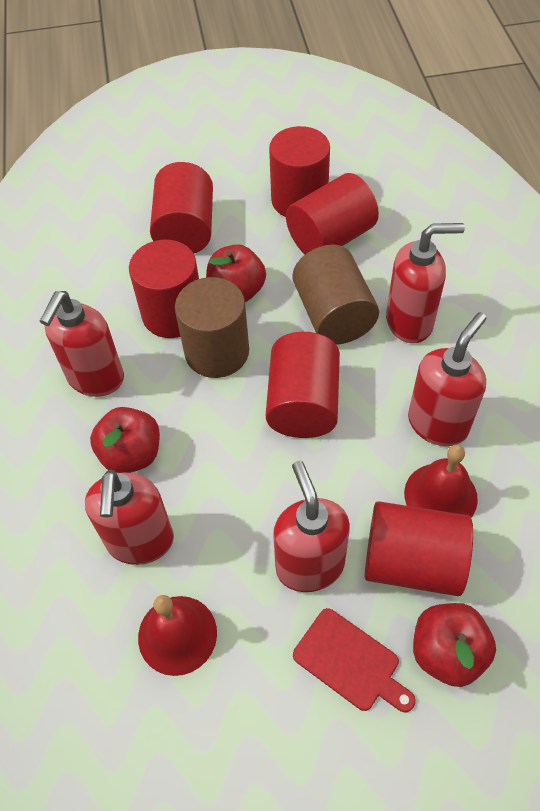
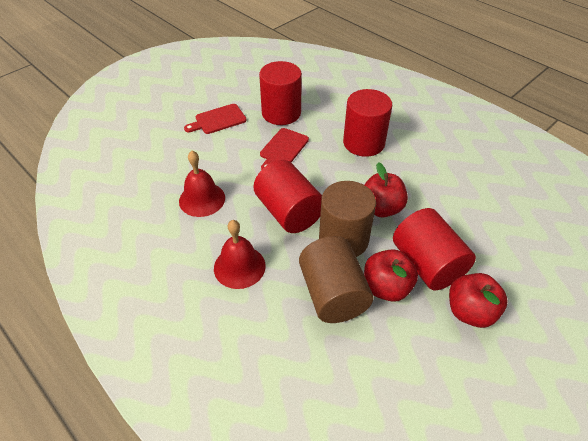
red cutting board: [293,608,416,712] = 1 -> [184,104,247,134] [260,128,309,170] = 2
red cylinder: [129,240,199,338] [150,162,213,253] [266,332,340,438] [269,126,330,217] [286,173,379,254] [365,501,473,596] = 6 -> [253,160,322,233] [259,61,302,125] [343,89,392,157] [393,208,476,291] = 4
red soap dispenser: [40,291,124,397] [85,470,174,565] [273,461,350,592] [386,223,465,343] [408,312,486,446] = 5 -> none = 0

